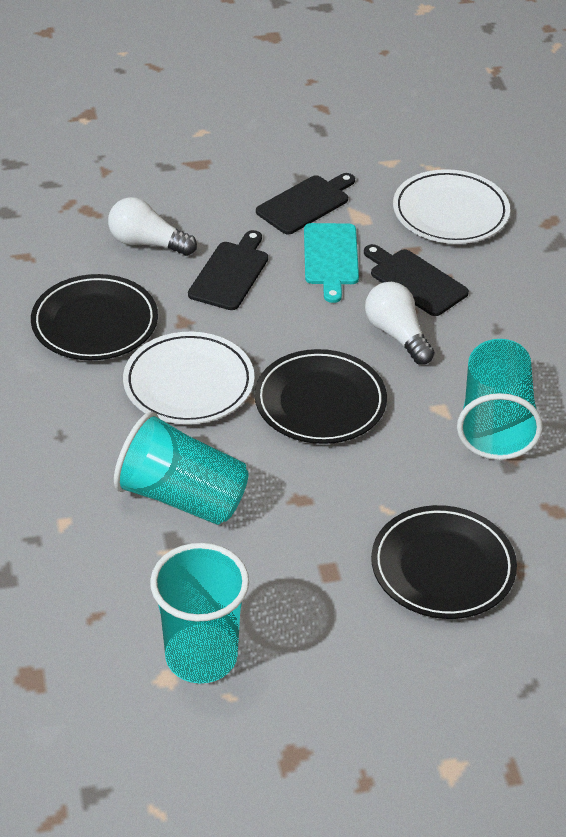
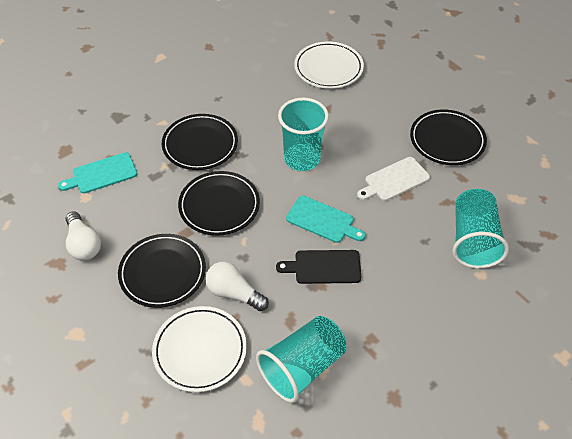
black cutting board: [188,230,268,310] [256,173,355,234] [364,244,469,316] = 3 -> [276,250,361,284] = 1
black plate: [31,274,158,360] [255,349,387,444] [371,505,517,619] = 3 -> [118,234,206,308] [162,114,238,170] [178,171,260,236] [410,110,487,165] = 4
turquoise cutting board: [304,223,359,303] = 1 -> [58,152,137,193] [286,196,366,243] = 2
white cutting board: none = 0 -> [357,157,430,201] = 1

